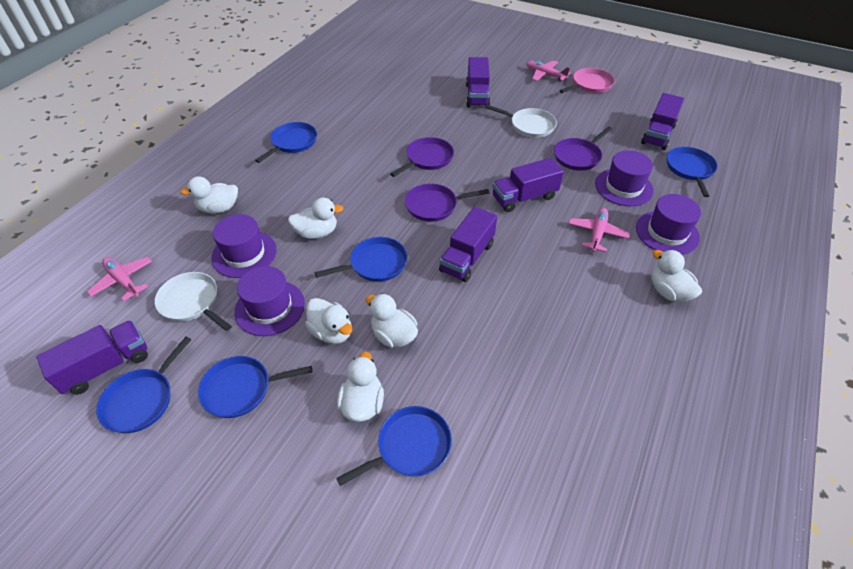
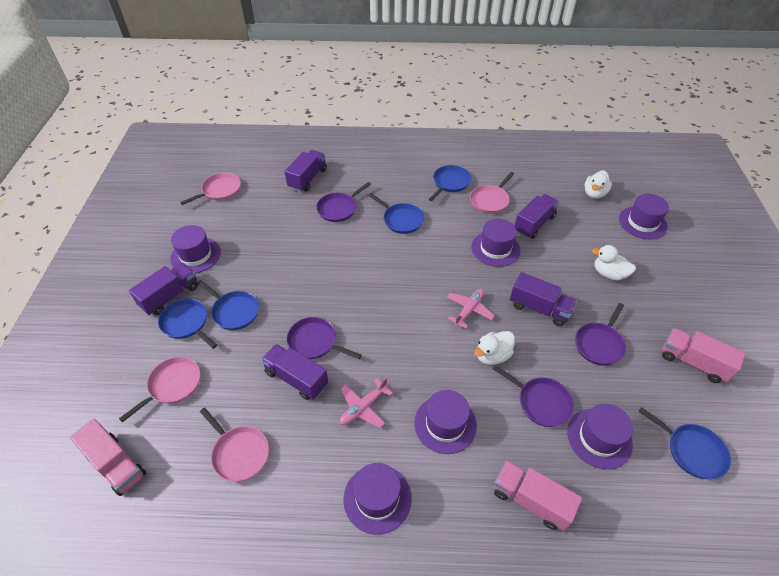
blue pan: [96,336,192,433] [198,356,312,418] [255,122,317,163] [314,237,408,282] [336,406,452,486] [667,147,718,197] = 6 -> [158,298,217,349] [197,280,259,330] [369,193,424,234] [429,165,471,201] [639,407,731,479] = 5
pink pan: [560,68,615,93] = 1 -> [119,357,200,423] [180,173,241,205] [200,408,269,482] [470,172,514,214] = 4
pink plane: [87,257,152,301] [526,60,571,81] [569,208,630,252] = 3 -> [339,378,393,428] [447,288,495,329] = 2
pink truck: none = 0 -> [70,419,146,496] [494,460,582,531] [662,328,745,383] = 3
purple hat: [211,214,277,278] [234,266,305,336] [595,150,654,206] [636,194,701,255] = 4 -> [170,225,221,273] [343,463,412,535] [414,390,477,454] [471,219,520,267] [567,404,633,469] [619,194,669,239] = 6
purple pan: [390,137,454,177] [405,183,489,222] [554,127,612,171] = 3 -> [287,317,362,359] [316,182,371,222] [493,365,574,427] [575,303,626,366] = 4
white duck: [180,176,238,214] [288,198,343,239] [305,298,352,344] [337,351,384,422] [366,293,418,348] [651,250,702,302] = 6 -> [474,331,515,365] [585,170,612,199] [592,245,636,280] = 3
white pan: [154,272,232,331] [486,105,557,138] = 2 -> none = 0

